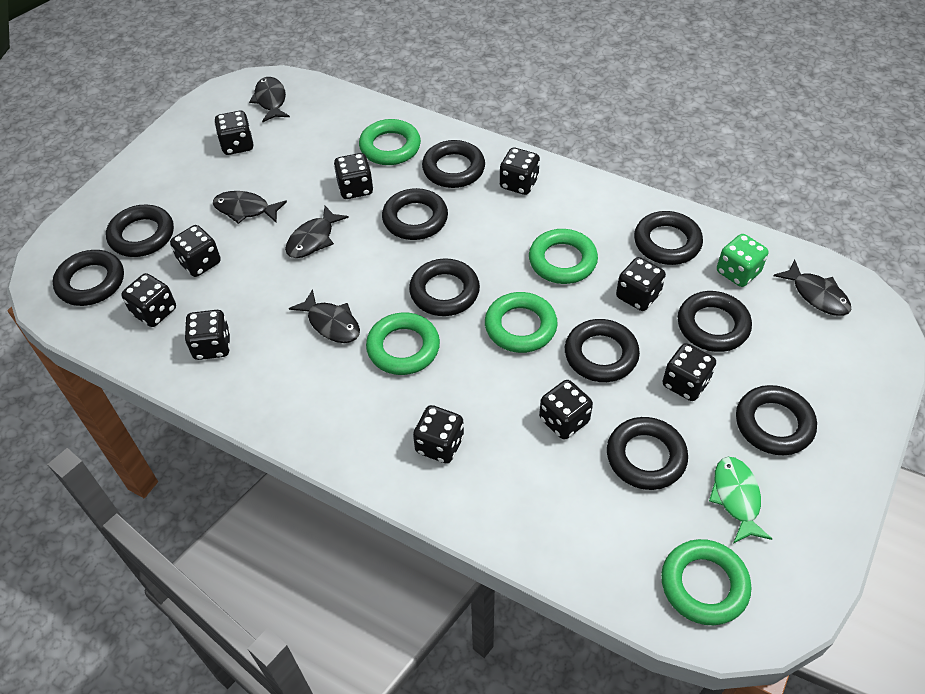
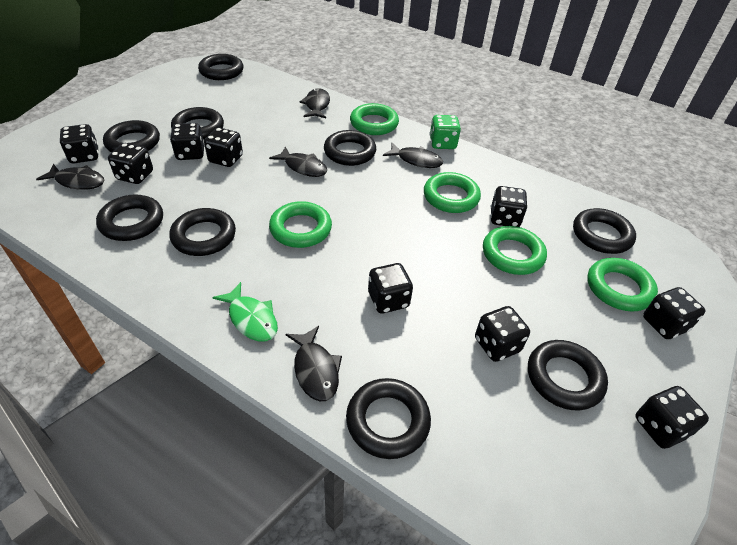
black dice: [121,273,176,327] [170,225,221,277] [185,310,230,360] [214,111,254,155] [334,153,373,199] [413,405,464,464] [500,148,540,195] [539,380,593,440] [616,257,666,311] [662,343,716,401] = 10 -> [60,124,99,163] [108,143,153,184] [170,123,204,160] [204,128,243,167] [368,263,413,314] [475,306,530,362] [490,186,527,227] [635,386,709,449] [643,287,705,339] = 9
black ring: [52,250,124,306] [106,205,174,257] [382,188,448,240] [409,259,480,316] [422,140,485,188] [565,319,640,382] [607,417,688,490] [634,211,703,265] [678,291,752,352] [736,385,817,455] = 10 -> [96,195,163,241] [103,120,160,152] [169,208,236,256] [171,107,224,140] [198,54,244,80] [324,130,376,166] [346,378,431,459] [528,340,608,411] [573,208,636,254] = 9

